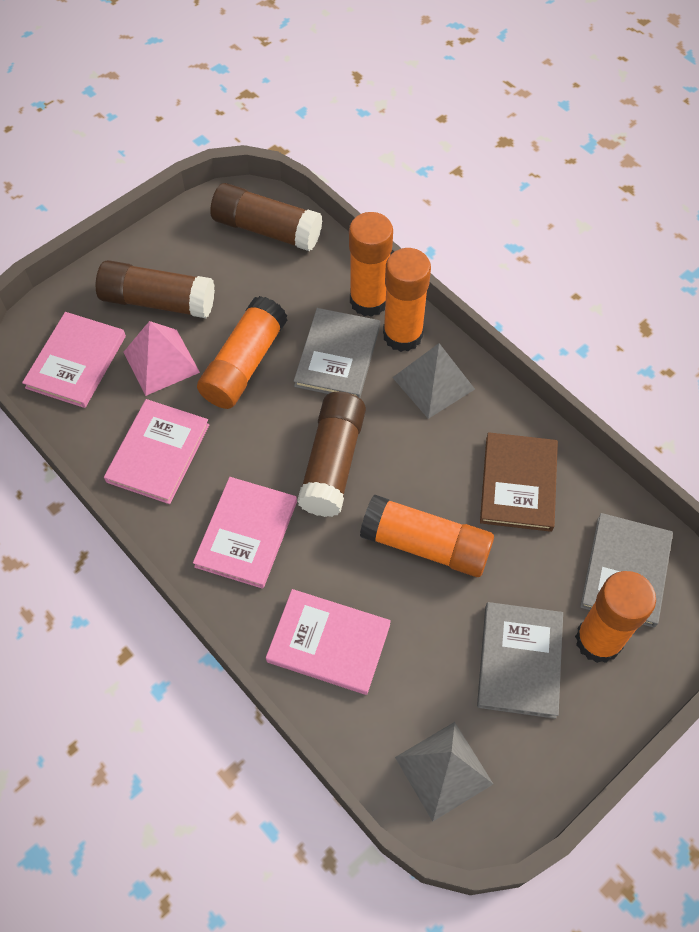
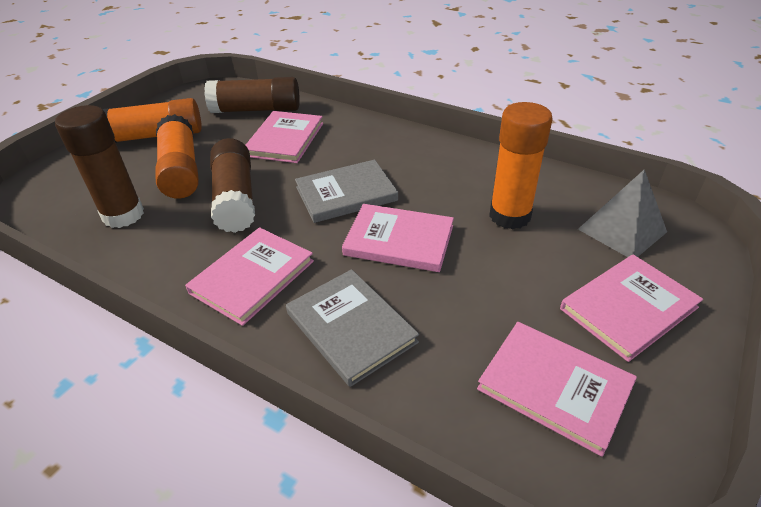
brown book: [480,432,558,532] = 1 -> none = 0
grey book: [294,308,380,398] [477,602,563,719] [580,513,673,628] = 3 -> [286,269,419,387] [295,160,398,223] = 2
grey pyramid: [392,343,475,419] [395,722,493,822] = 2 -> [578,169,667,257] = 1
orange glue stick: [197,296,287,409] [349,212,393,317] [360,494,494,577] [383,248,431,352] [575,571,656,663] = 5 -> [102,98,202,143] [156,114,199,199] [489,102,553,229] = 3
pink book: [22,312,126,408] [104,399,209,504] [193,477,297,589] [266,589,391,695] = 4 -> [185,227,314,326] [246,111,323,163] [342,204,454,272] [477,322,637,457] [560,255,703,362] = 5
pink pyramid: [123,321,200,396] = 1 -> none = 0

